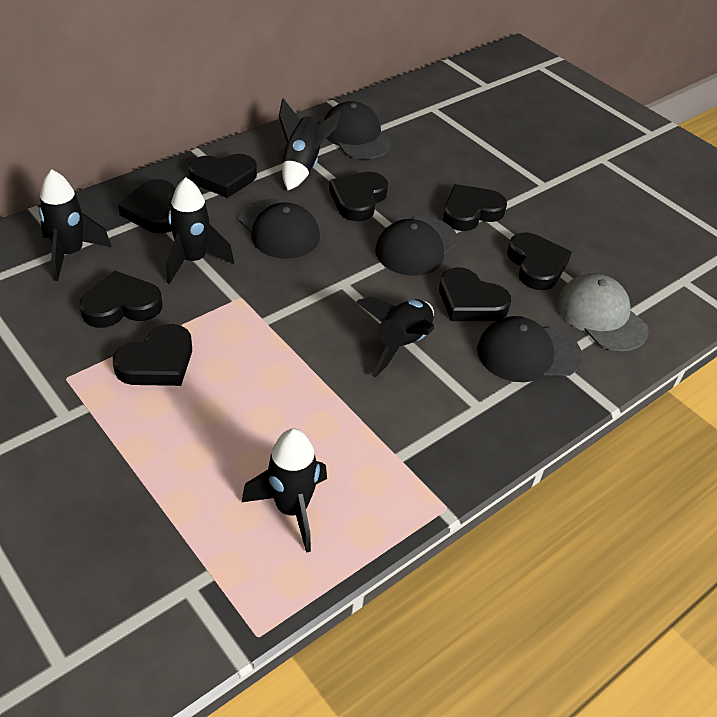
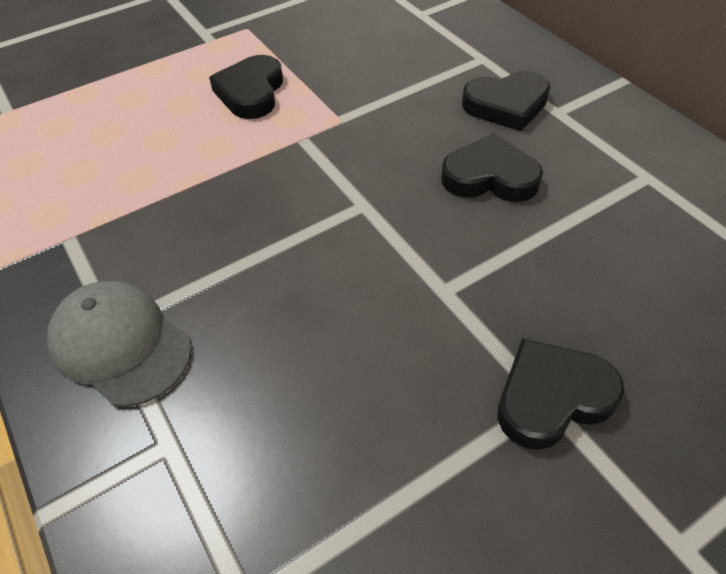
black cap: [239,199,320,259] [324,101,391,159] [376,217,458,276] [477,316,582,382] = 4 -> none = 0
black heart: [79,271,162,328] [113,324,192,386] [118,179,175,233] [189,154,257,198] [329,172,388,221] [439,267,511,321] [443,184,507,231] [507,232,572,290] = 8 -> [209,55,283,119] [441,133,543,202] [462,71,550,131] [497,339,624,450] = 4
black rocket: [39,170,112,281] [167,177,234,284] [242,429,327,553] [279,98,343,190] [356,296,434,377] = 5 -> none = 0

